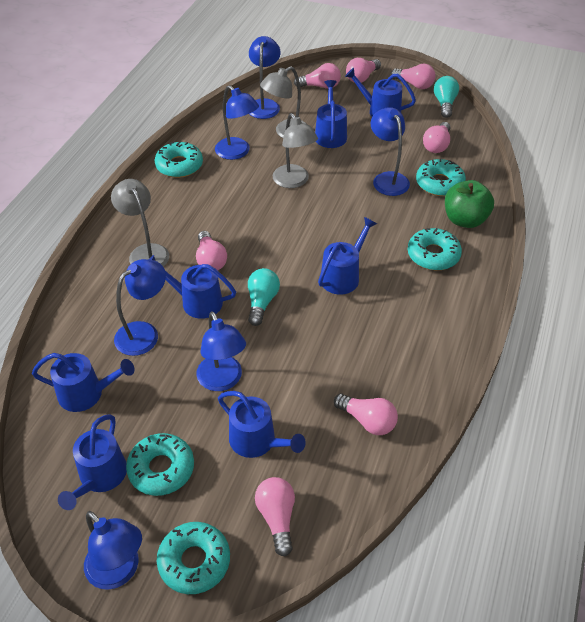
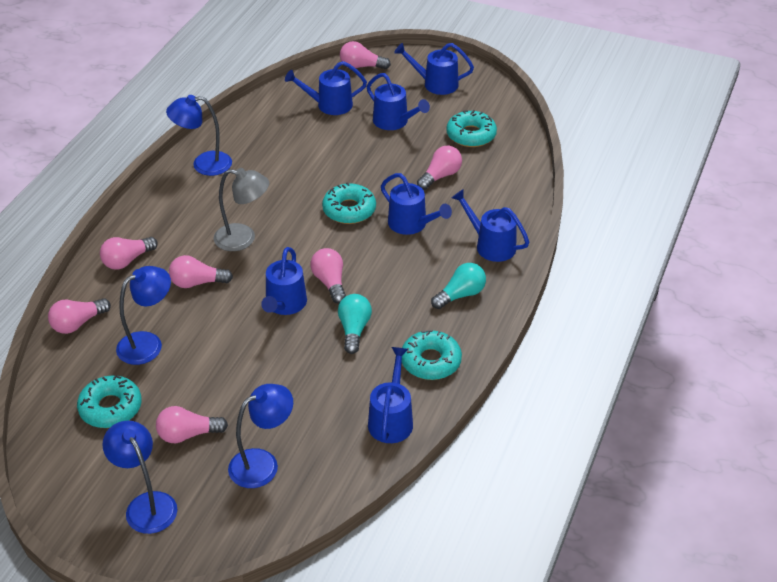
blue lamp: [84,511,142,590] [114,259,166,356] [196,311,246,391] [215,85,259,160] [249,36,280,119] [371,107,410,196] = 6 -> [103,420,177,534] [116,266,171,365] [166,95,232,176] [228,384,293,488] = 4
green apple: [445,180,494,228] = 1 -> none = 0
grey lamp: [111,179,169,267] [260,66,307,138] [273,113,318,188] = 3 -> [214,168,269,251] = 1
turquoise donut: [126,433,194,496] [155,141,203,178] [157,522,230,594] [408,228,462,270] [416,158,466,196] = 5 -> [77,375,142,428] [322,182,376,224] [402,330,462,380] [446,110,497,147] = 4

